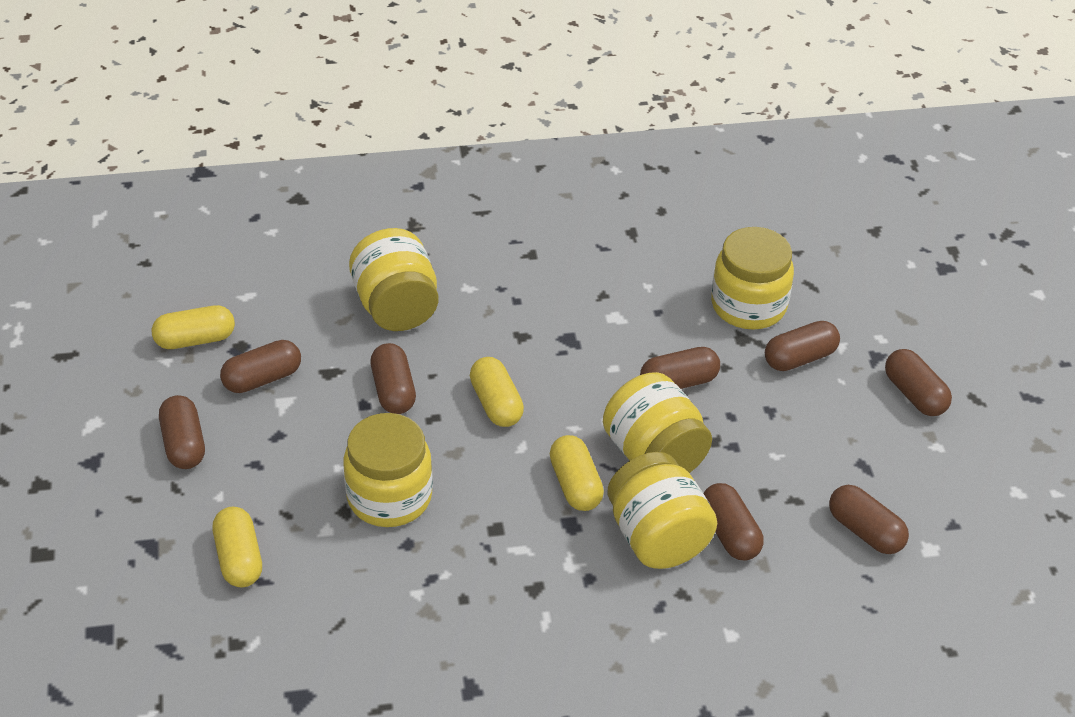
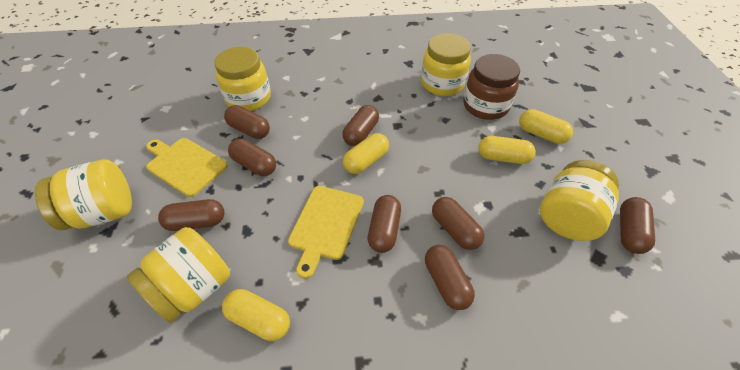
brown jar: none = 0 -> [463,54,520,120] = 1
yellow cutting board: none = 0 -> [146,138,228,197] [288,186,364,279] = 2

